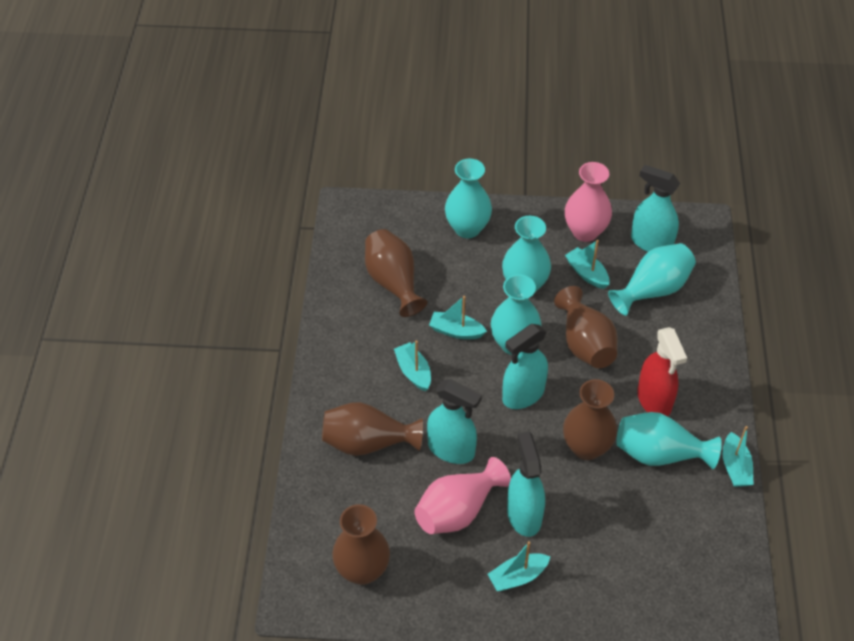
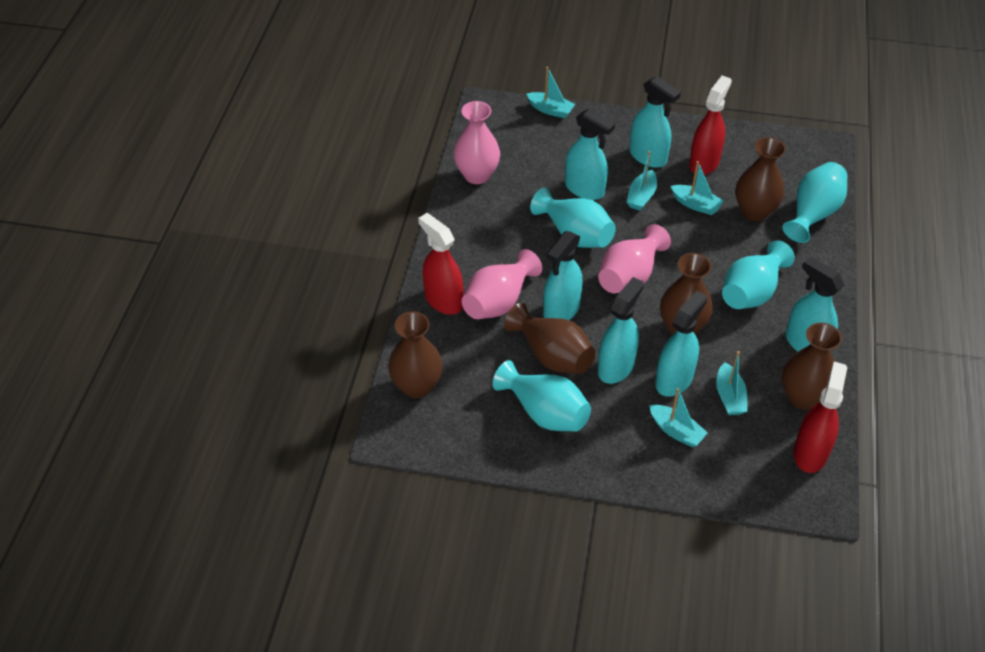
pink vase: [414,457,511,534] [565,162,612,242] = 2 -> [454,101,500,184] [462,249,542,319] [598,224,671,293] = 3
red spray bottle: [637,327,687,416] = 1 -> [418,213,463,315] [689,76,732,175] [794,362,847,473] = 3
turquoise spray bottle: [427,379,482,464] [502,324,548,409] [507,431,545,537] [631,165,680,252] = 4 -> [543,231,583,320] [565,109,615,200] [598,277,644,384] [630,76,681,168] [655,291,707,397] [786,257,845,352] = 6
turquoise vase: [445,159,492,238] [491,274,542,355] [502,216,551,292] [608,243,696,316] [616,412,722,469] = 5 -> [493,360,591,432] [530,187,616,248] [722,240,795,309] [782,162,847,243] = 4

